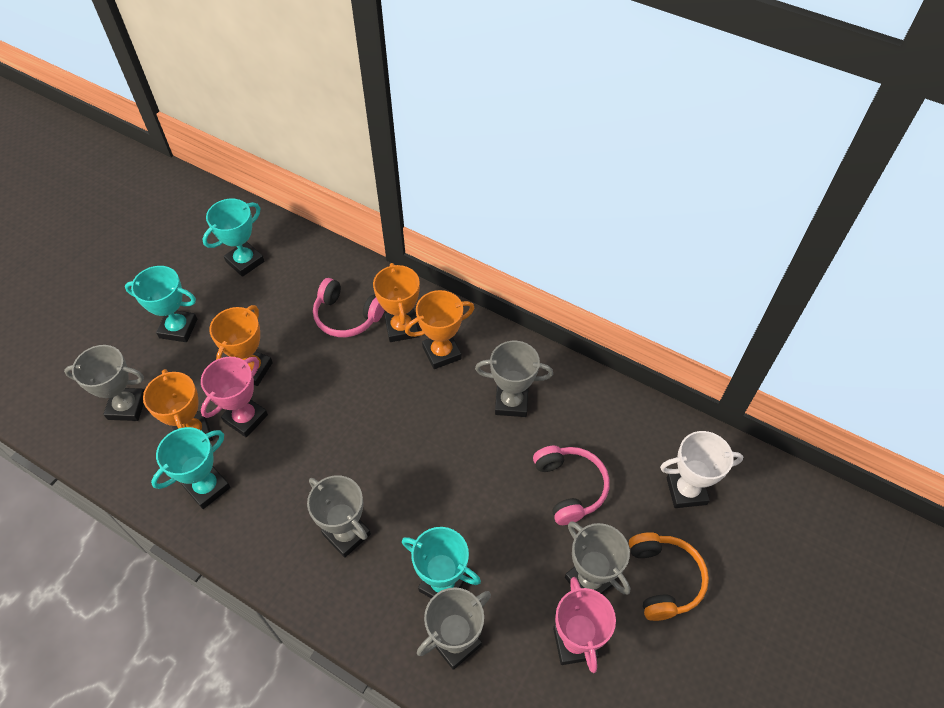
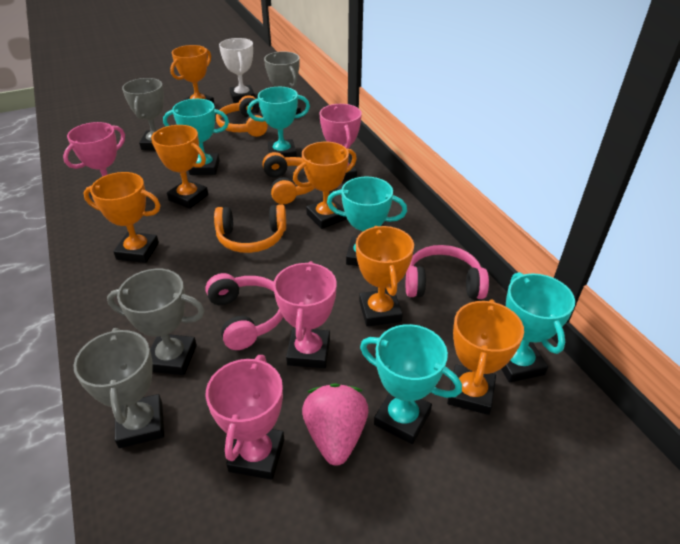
grey trophy: [64,345,144,421] [307,475,371,558] [417,587,491,670] [475,341,553,417] [565,521,630,594] = 5 -> [73,328,164,448] [107,269,205,375] [122,78,164,150] [264,51,301,114] = 4
orange headphones: [629,532,709,621] = 1 -> [214,204,286,253] [216,95,268,137] [262,152,315,204] = 3
orange trophy: [143,369,213,441] [209,305,273,386] [373,263,420,342] [405,290,474,369] = 4 -> [84,172,161,263] [151,125,208,209] [170,45,215,104] [293,142,357,229] [356,226,414,327] [447,299,524,415] = 6
pink strawberry: none = 0 -> [302,384,369,465] = 1
pink trophy: [201,357,268,438] [553,577,616,673] = 2 -> [63,122,125,197] [206,355,284,480] [273,261,337,368] [319,104,362,181] = 4
turquoise trophy: [125,266,198,342] [151,427,231,509] [202,199,265,277] [402,527,481,598] = 4 -> [163,99,229,175] [247,87,310,157] [327,177,407,266] [360,324,462,444] [501,272,575,382] = 5

